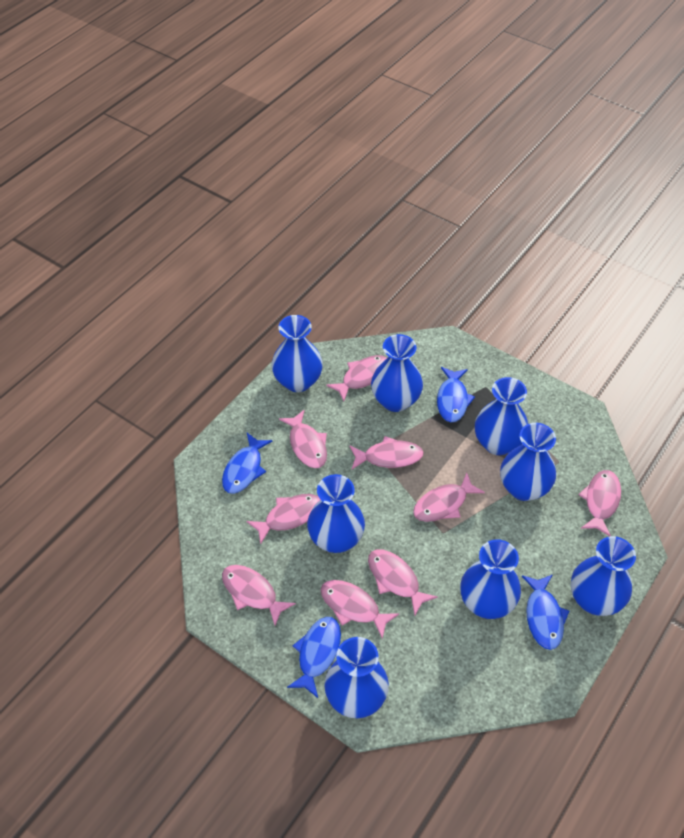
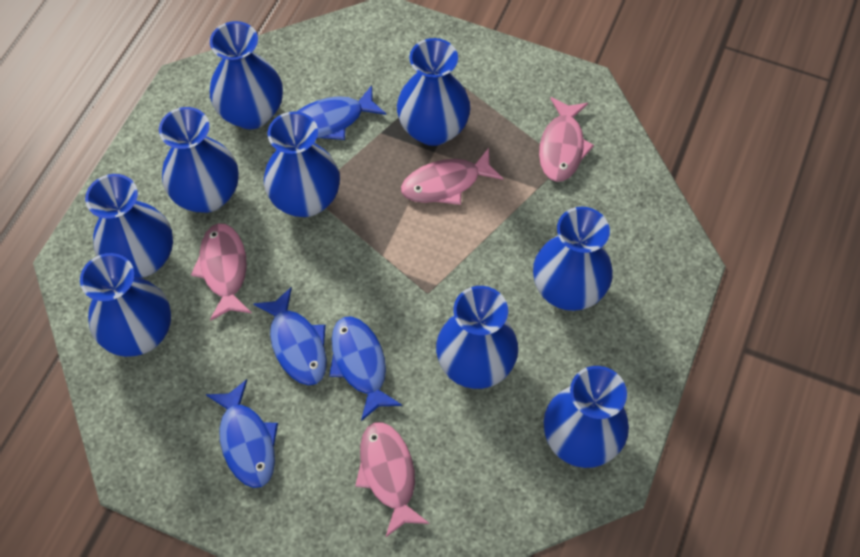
blue vase: [272,315,323,392] [307,474,365,553] [324,637,389,718] [371,334,423,412] [460,539,521,619] [475,377,528,455] [500,423,556,501] [571,536,636,616] = 8 -> [80,253,171,357] [85,174,173,278] [159,107,239,213] [210,21,283,129] [264,111,340,217] [397,38,470,146] [436,286,518,389] [533,207,613,311] [544,366,629,468] = 9
pink fish: [222,565,296,626] [247,494,320,545] [279,410,327,468] [321,580,399,639] [326,355,387,401] [349,436,424,469] [368,549,438,615] [413,473,485,522] [579,470,621,536] = 9 -> [191,223,252,321] [355,422,429,537] [401,148,504,205] [539,97,594,182] = 4

